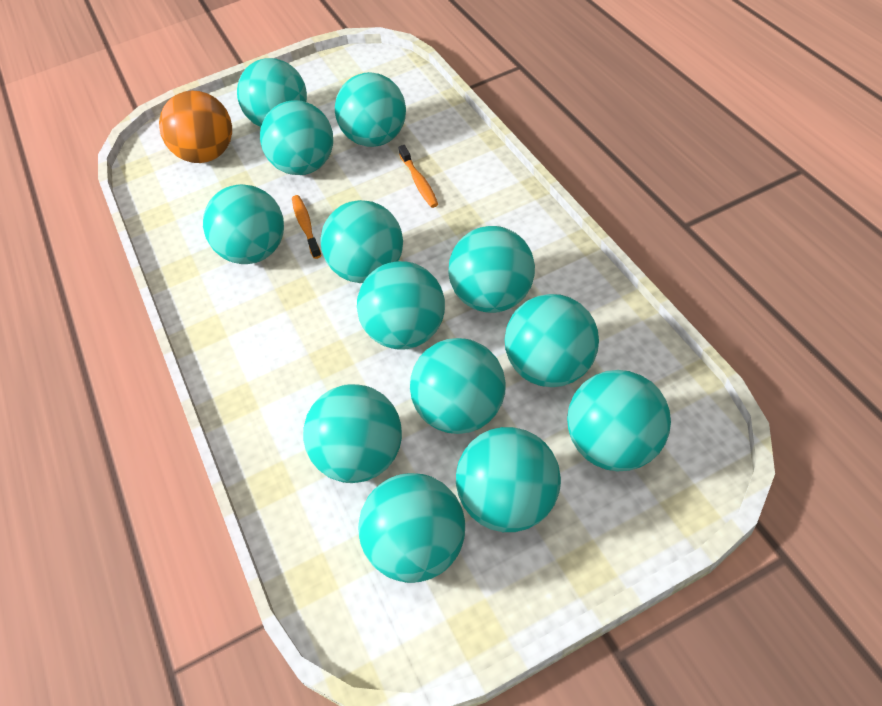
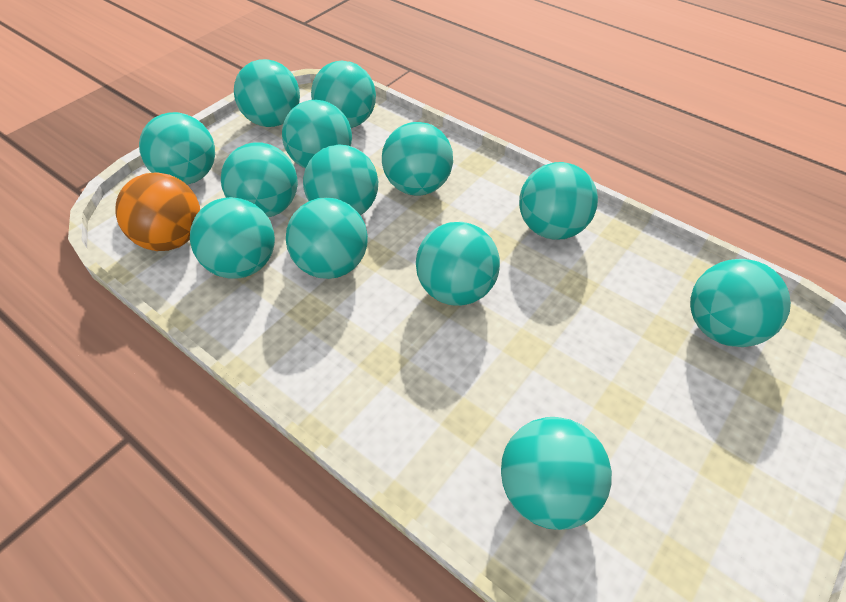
orange toothbrush: [292,195,321,259] [398,145,438,208] = 2 -> none = 0

